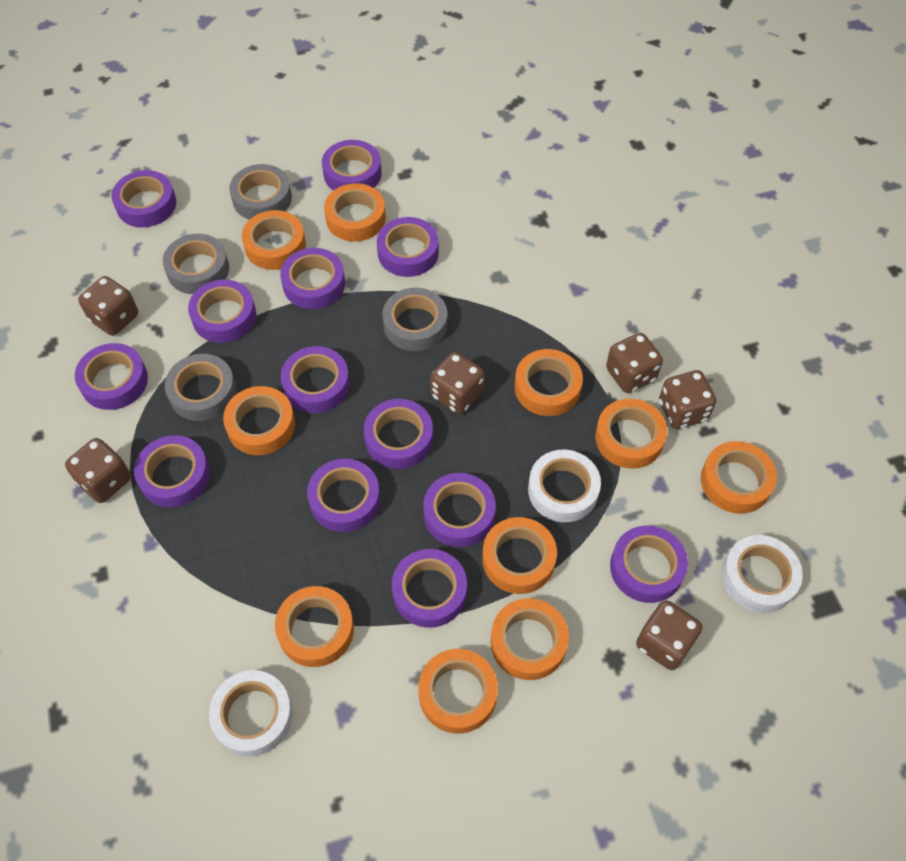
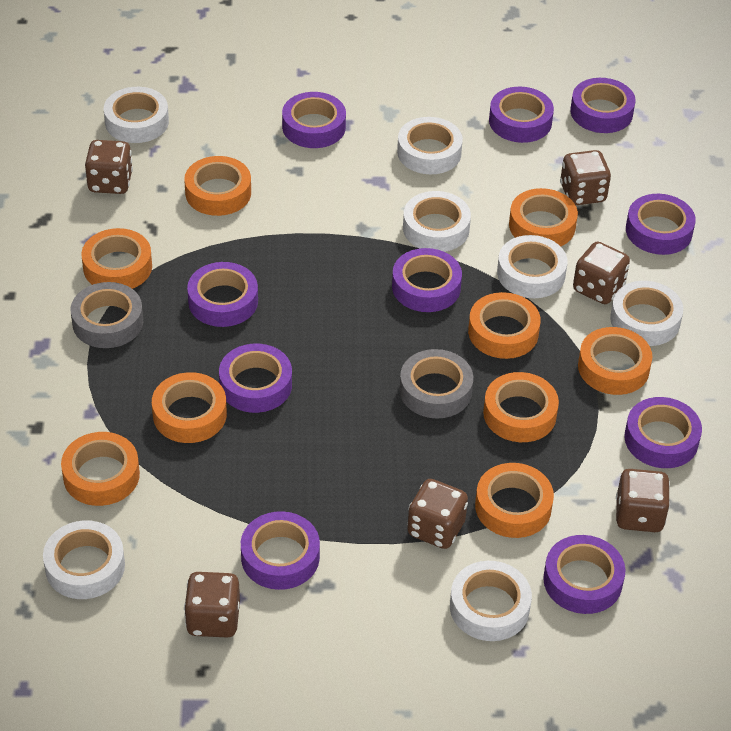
grey tape: [163,234,229,294] [165,354,236,421] [229,164,292,220] [382,288,447,351] = 4 -> [71,282,143,348] [400,349,473,419] = 2
orange tape: [223,386,295,455] [242,210,306,270] [275,586,354,667] [324,183,386,242] [418,649,498,734] [482,517,557,594] [491,598,569,680] [514,349,583,416] [595,399,667,469] [701,441,777,514] = 10 -> [61,432,140,506] [81,228,152,289] [152,372,227,443] [184,156,251,216] [468,292,541,359] [475,463,554,538] [483,372,559,442] [509,188,578,246] [578,327,652,395] = 9
purple tape: [75,343,148,410] [111,170,176,228] [134,435,210,507] [188,280,256,343] [280,248,345,309] [281,346,350,413] [307,459,380,532] [322,140,382,191] [364,399,433,469] [377,217,439,277] [392,549,467,628] [423,473,496,547] [610,526,688,603] = 13 -> [187,262,258,327] [219,344,292,413] [241,511,320,590] [282,92,346,148] [392,248,462,312] [489,87,554,143] [543,535,625,614] [570,78,636,133] [624,397,702,468] [626,194,696,255] = 10
white tape: [209,670,293,757] [528,450,601,522] [722,535,803,613] = 3 -> [43,520,125,599] [104,87,169,143] [397,117,463,174] [403,191,471,252] [450,561,532,641] [497,235,567,298] [610,281,683,346] = 7

